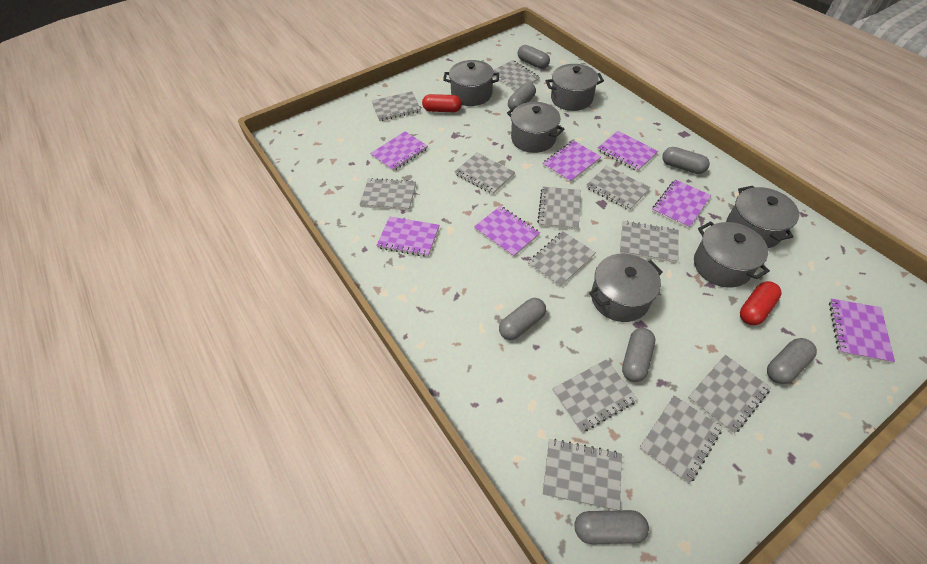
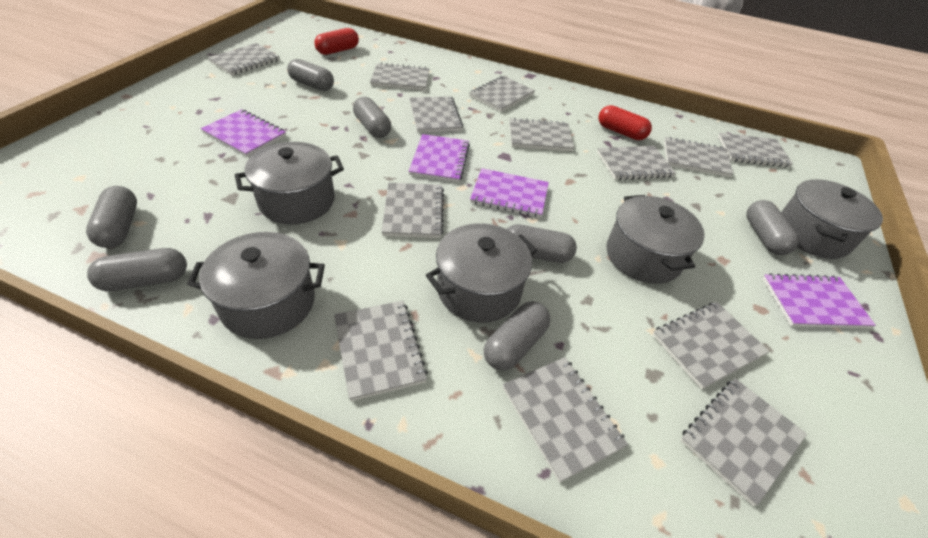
grey notebook: [359,178,416,210] [372,91,421,121] [455,153,515,195] [493,60,540,91] [528,231,596,288] [537,186,581,230] [543,439,622,511] [552,359,638,432] [586,165,650,211] [620,221,679,263] [639,395,723,484] [688,355,771,434] = 12 -> [208,43,280,76] [334,301,428,401] [370,63,430,90] [382,183,444,238] [409,96,463,133] [469,76,535,112] [503,357,628,483] [509,118,574,151] [597,146,676,180] [653,302,770,390] [664,137,733,177] [680,378,807,506] [718,133,793,168] = 13
grey pot: [443,60,499,106] [507,102,564,153] [546,64,604,111] [589,254,663,322] [694,221,770,288] [726,186,799,248] = 6 -> [187,232,325,339] [235,142,344,224] [426,223,537,323] [606,195,705,284] [781,179,883,259] = 5
purple notebook: [370,131,428,171] [376,216,439,257] [474,206,540,257] [543,140,601,183] [598,131,658,172] [652,180,712,229] [829,299,895,363] = 7 -> [201,109,286,157] [409,134,470,182] [470,168,549,218] [763,273,876,328] = 4

